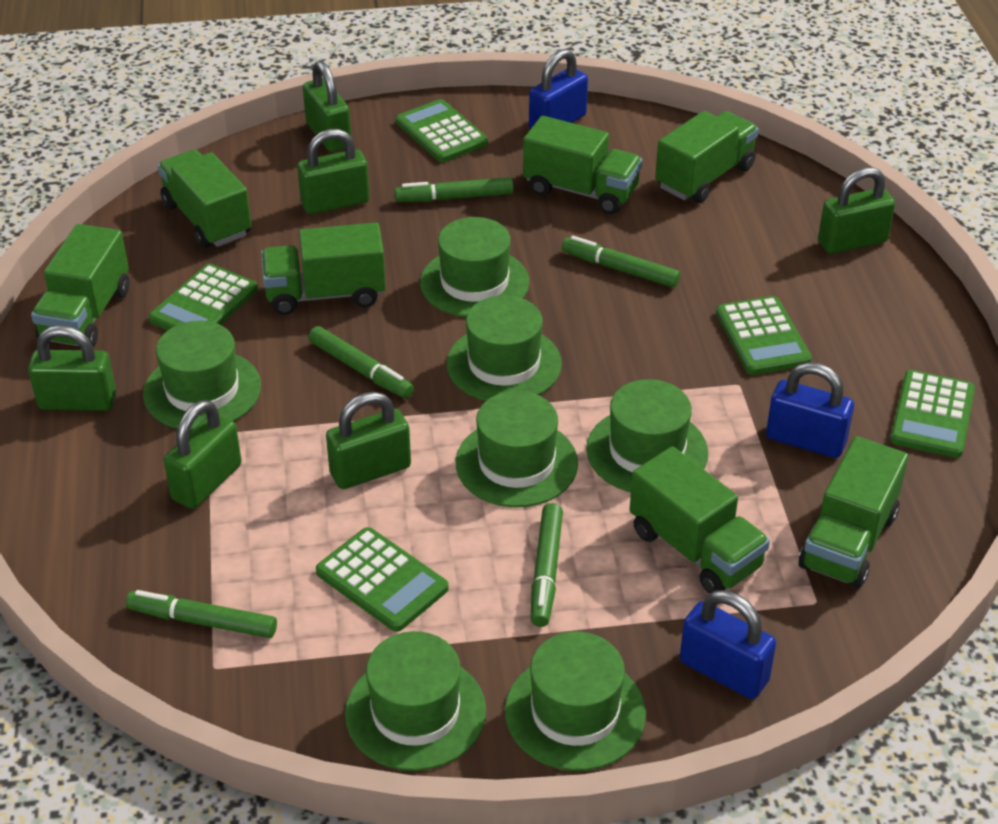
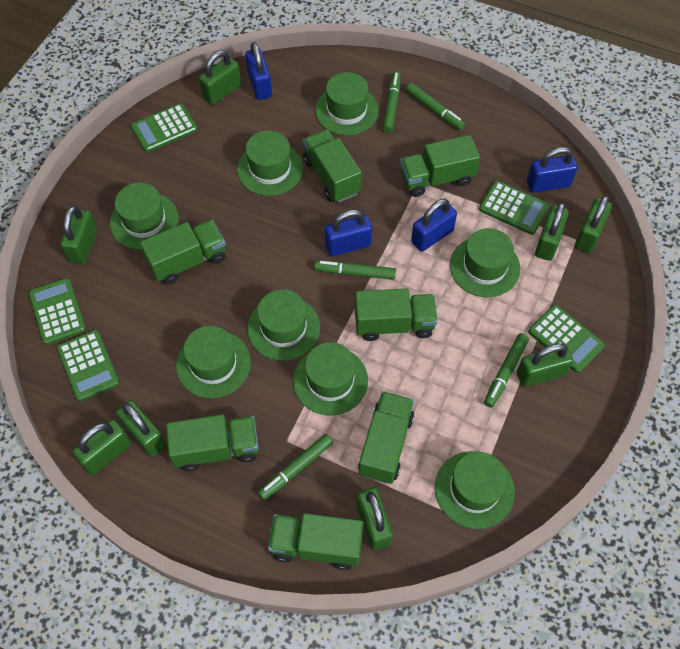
blue padlock: [529,49,588,129] [680,590,776,699] [766,362,854,458] = 3 -> [245,42,272,100] [325,209,372,256] [411,199,457,252] [527,147,578,193] = 4
green hat: [143,321,261,431] [345,631,486,771] [420,217,529,317] [447,295,562,401] [456,391,578,508] [505,632,646,771] [586,379,708,492] = 7 -> [110,183,179,250] [176,326,251,398] [237,131,303,196] [247,289,320,361] [293,342,368,415] [315,72,379,135] [435,451,515,529] [450,228,520,297] = 8
green padlock: [28,325,116,411] [164,400,242,509] [297,129,369,214] [303,61,351,152] [326,392,411,489] [818,167,895,254] = 6 -> [61,206,98,264] [73,420,131,475] [116,400,166,457] [199,50,241,105] [356,487,393,550] [517,343,573,387] [535,202,569,261] [575,195,612,253] = 8

